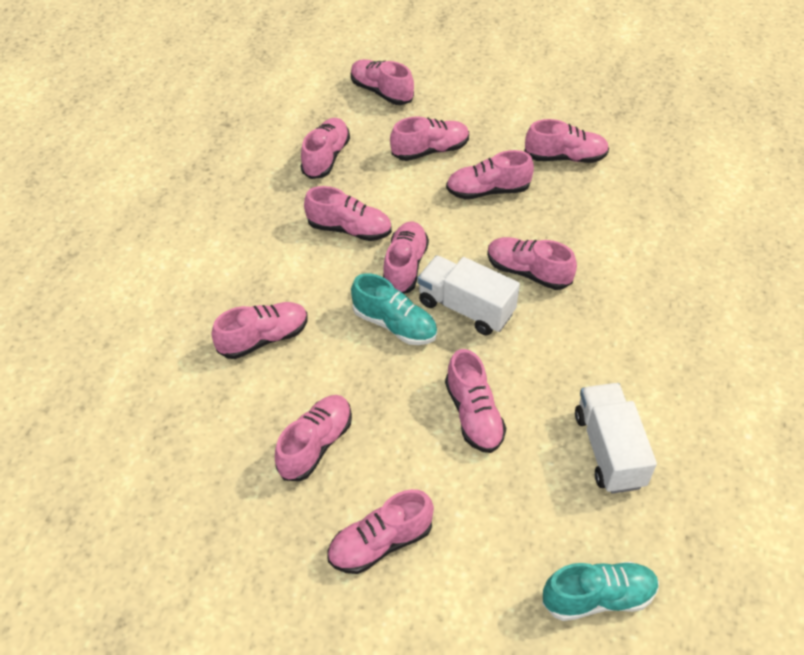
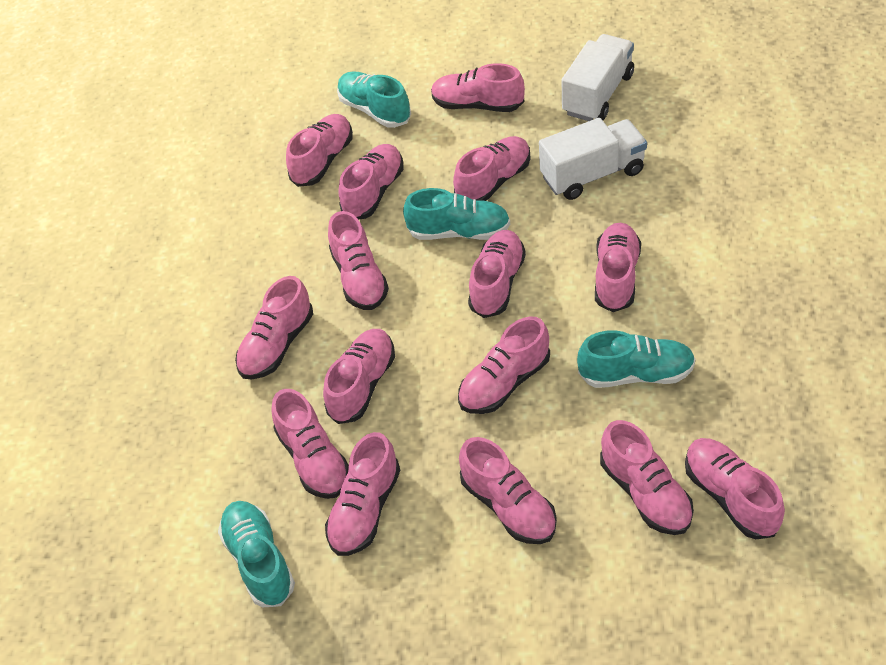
pink shoe: [212,302,308,359] [275,395,352,481] [300,118,350,179] [304,186,392,241] [328,489,434,574] [351,59,414,105] [383,221,429,294] [390,116,469,161] [445,349,506,453] [446,150,534,199] [487,237,577,290] [525,119,609,163] = 12 -> [235,276,313,379] [271,389,349,499] [286,114,353,187] [323,329,395,424] [325,432,400,556] [328,211,389,310] [338,144,404,219] [431,63,525,112] [453,136,530,201] [458,317,550,414] [459,437,557,544] [468,230,526,318] [595,223,641,312] [600,420,694,535] [685,438,785,539] = 15
turquoise shoe: [351,273,437,345] [542,561,659,621] = 2 -> [218,501,295,607] [337,71,411,128] [403,188,510,240] [577,330,696,388] = 4

